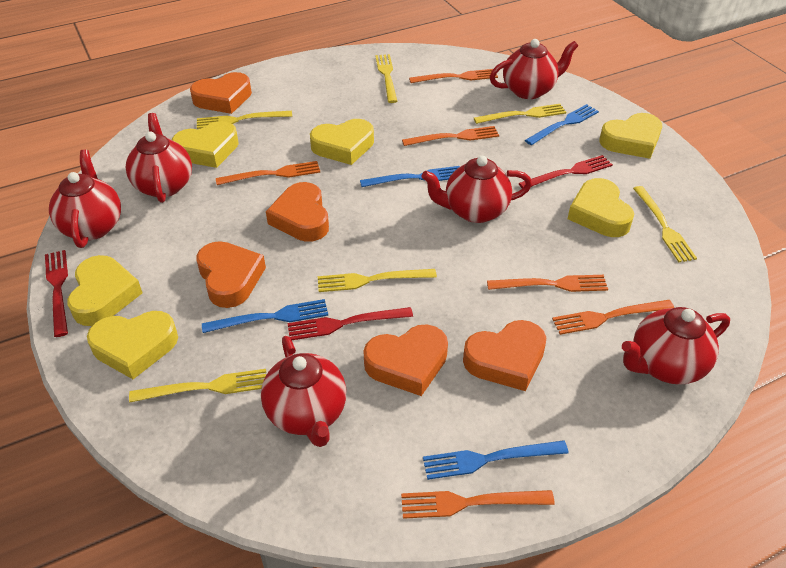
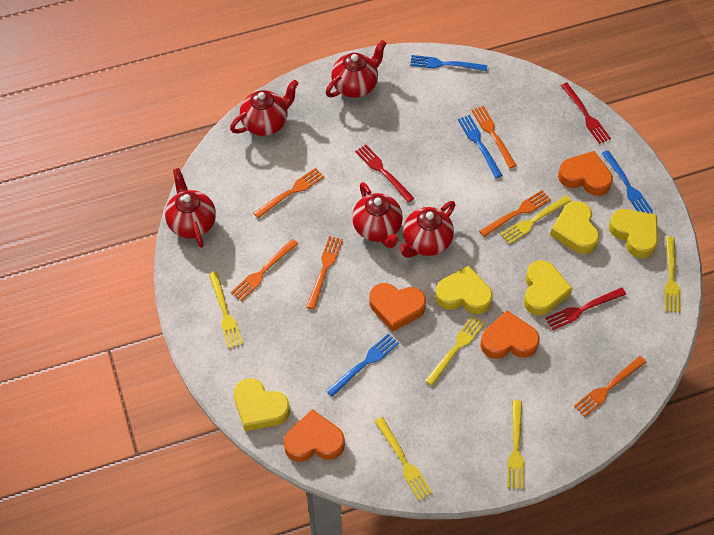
orange heart: [190,72,252,114] [196,241,266,308] [266,182,329,242] [363,325,448,396] [463,320,546,391] = 5 -> [284,409,345,462] [369,283,426,332] [480,310,540,359] [558,151,613,196] = 4
red teapot: [49,150,121,248] [126,113,192,203] [261,336,346,447] [421,156,532,223] [490,39,578,99] [622,307,730,385] = 6 -> [165,168,216,248] [230,80,299,136] [326,40,386,98] [352,182,403,248] [399,201,455,258] = 5
yellow heart: [67,255,142,326] [87,311,178,379] [172,121,239,168] [310,119,374,165] [567,178,634,237] [599,113,662,159] = 6 -> [234,378,290,431] [435,266,493,314] [524,260,573,316] [550,201,599,254] [609,209,658,258] = 5

